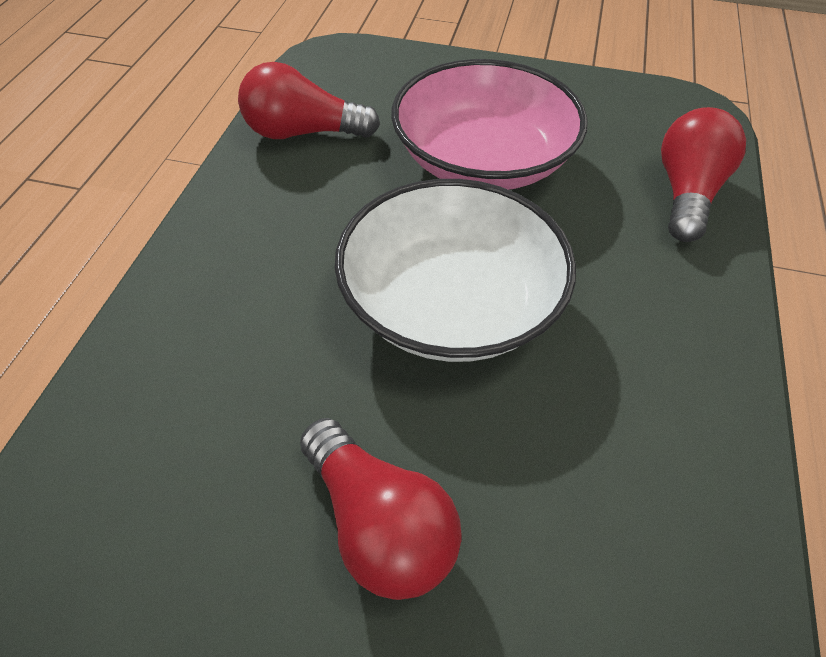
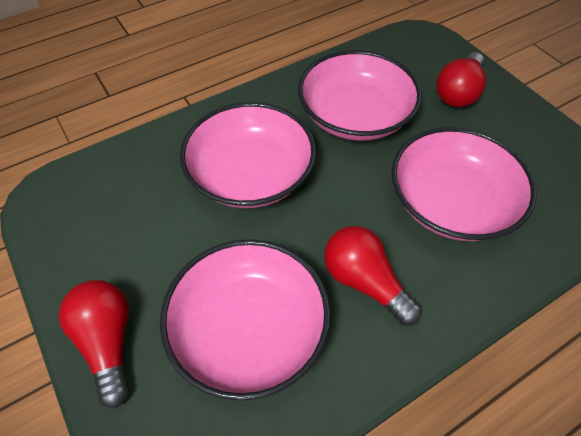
pink bowl: [391,59,588,190] = 1 -> [160,239,330,401] [180,102,316,208] [298,50,422,141] [392,127,537,241] = 4
white bowl: [335,179,576,362] = 1 -> none = 0

